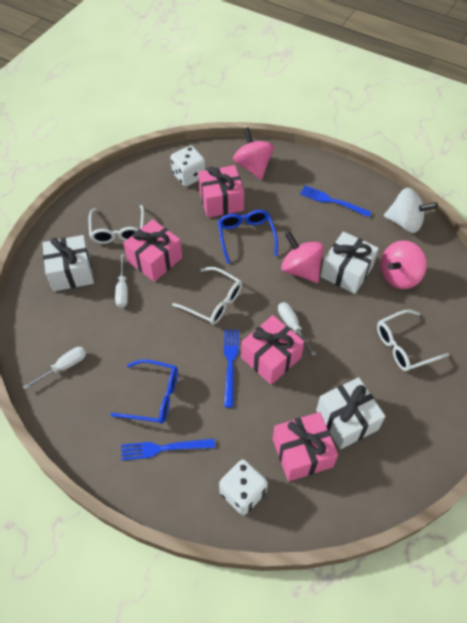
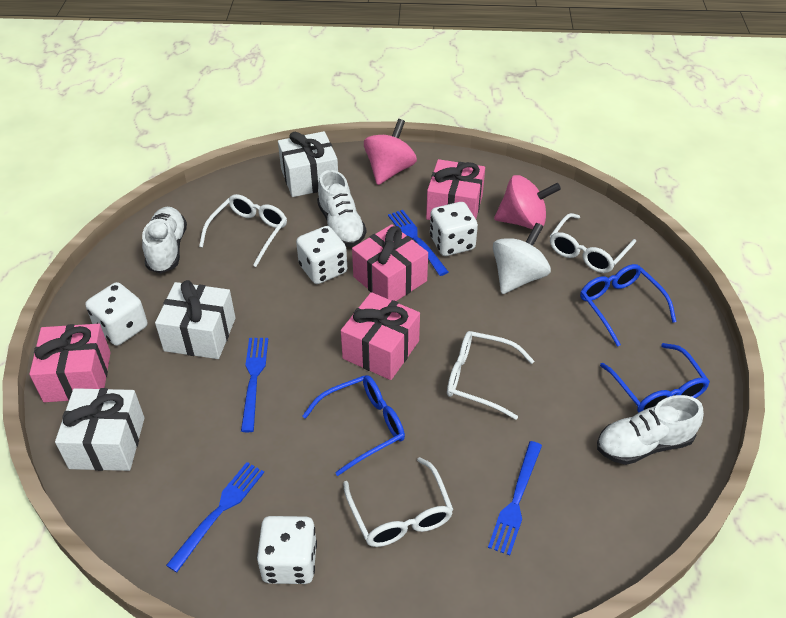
blue fork: [121,439,215,460] [224,329,239,408] [300,186,372,217] = 3 -> [166,462,264,572] [241,338,268,432] [388,210,448,276] [488,441,542,556] = 4
blue glasses: [110,359,178,424] [218,210,278,264] = 2 -> [302,375,405,476] [580,264,676,347] [600,343,710,413] = 3
pink spinning top: [233,127,274,180] [281,232,324,283] [381,241,427,289] = 3 -> [364,119,417,185] [494,175,561,229] = 2
white dice: [170,146,206,187] [219,459,268,515] = 2 -> [85,282,147,346] [257,516,317,584] [296,226,347,284] [430,202,478,256] = 4
white glasses: [89,205,144,244] [172,267,242,325] [377,310,449,371] = 3 -> [199,194,287,267] [343,457,454,547] [447,331,534,420] [550,213,636,273] = 4
white screwdriver: [22,347,86,390] [115,254,128,308] [278,302,316,356] = 3 -> none = 0
white shoe: none = 0 -> [142,207,187,273] [317,170,366,247] [597,395,704,465] = 3

